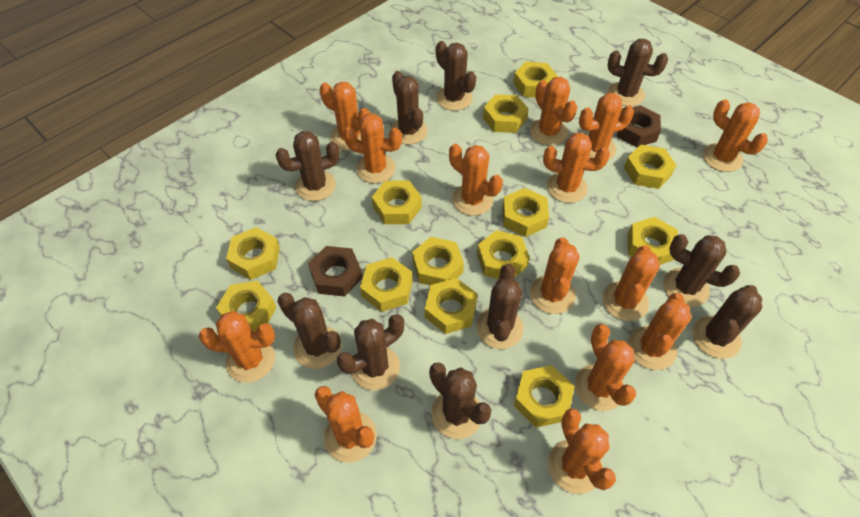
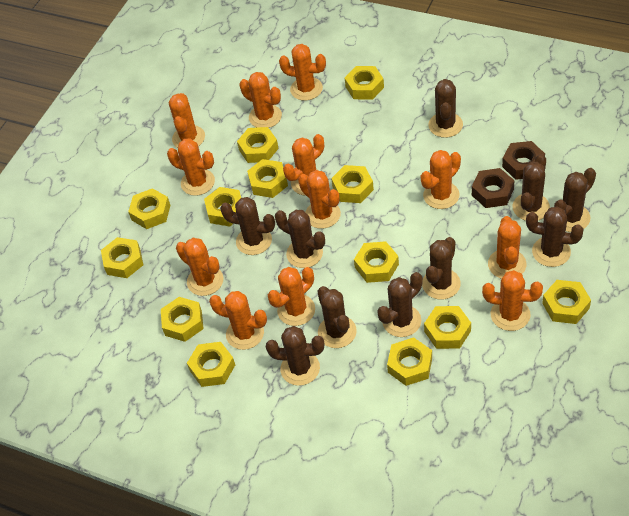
orange cactus: [199,311,275,383] [315,386,377,463] [320,82,370,151] [343,113,402,183] [449,143,503,216] [530,77,577,146] [530,237,580,314] [543,133,610,203] [548,408,616,494] [575,324,636,411] [579,93,634,160] [602,245,660,321] [628,293,692,370] [703,99,768,172] = 14 -> [167,138,215,196] [169,93,205,148] [176,238,224,296] [209,291,267,350] [240,72,282,128] [268,267,315,326] [279,44,326,101] [283,134,324,196] [298,170,341,229] [421,150,461,209] [482,270,543,331] [488,216,526,279] = 12

